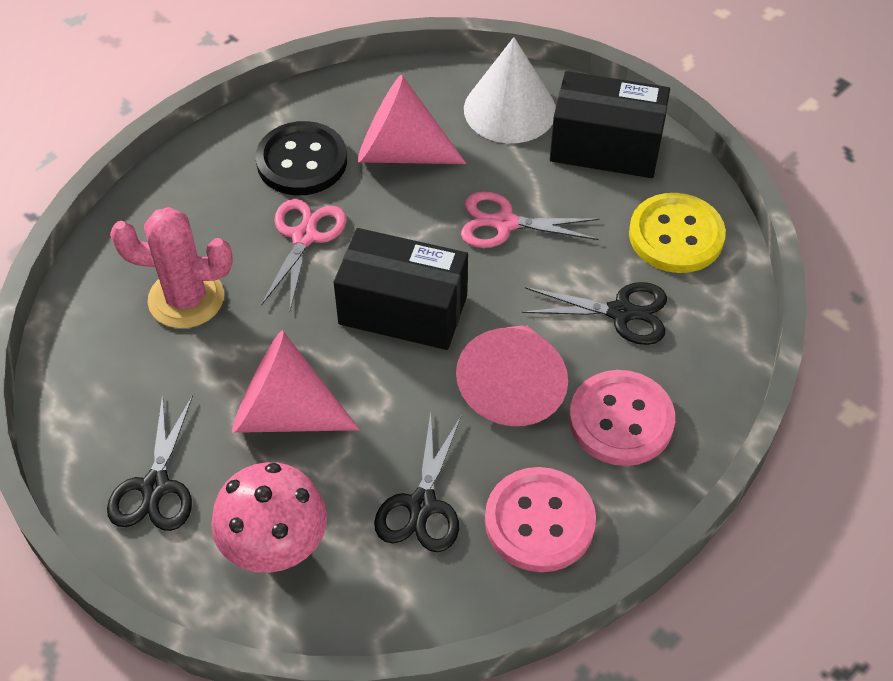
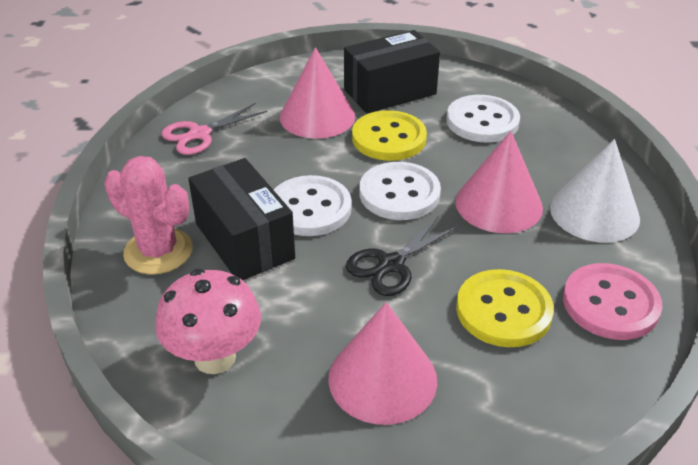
black button: [255,121,347,195] = 1 -> none = 0
black scissors: [107,394,193,531] [374,412,461,552] [522,282,667,345] = 3 -> [346,216,459,296] = 1
pink button: [485,467,596,572] [569,370,675,466] = 2 -> [563,263,662,340] = 1
pink scissors: [261,199,347,310] [461,191,600,248] = 2 -> [161,103,267,155] = 1
white button: none = 0 -> [274,175,352,236] [359,162,441,220] [446,95,520,142] = 3
yellow button: [629,193,726,273] = 1 -> [352,110,427,161] [456,269,554,347] = 2

